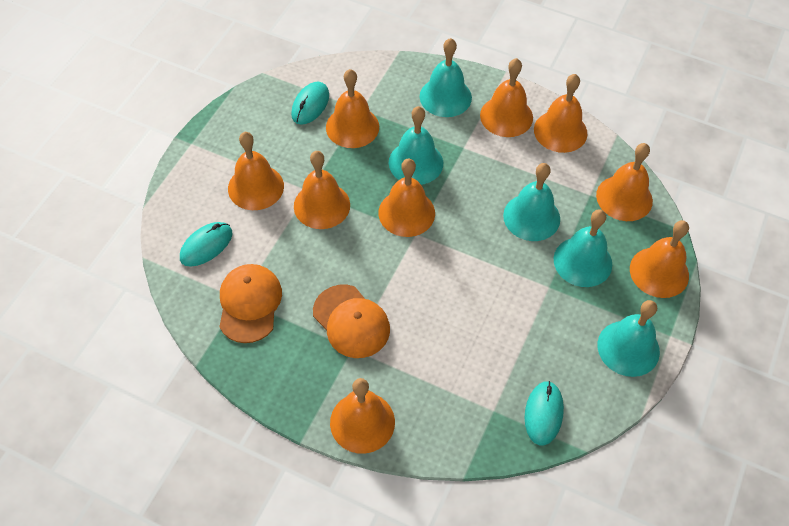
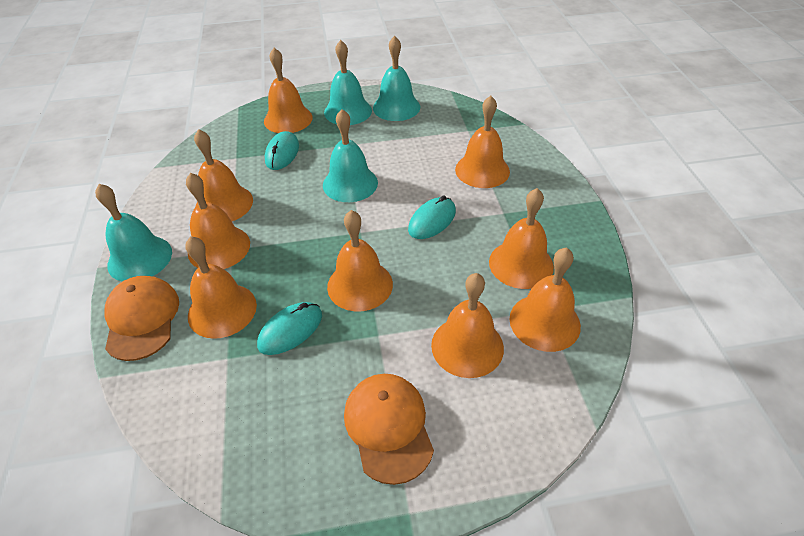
turquoise bell: [389,106,443,185] [420,38,472,117] [503,163,560,241] [554,209,612,287] [597,300,660,377] = 5 -> [95,184,172,282] [323,109,378,202] [324,40,372,125] [373,36,420,121] = 4

